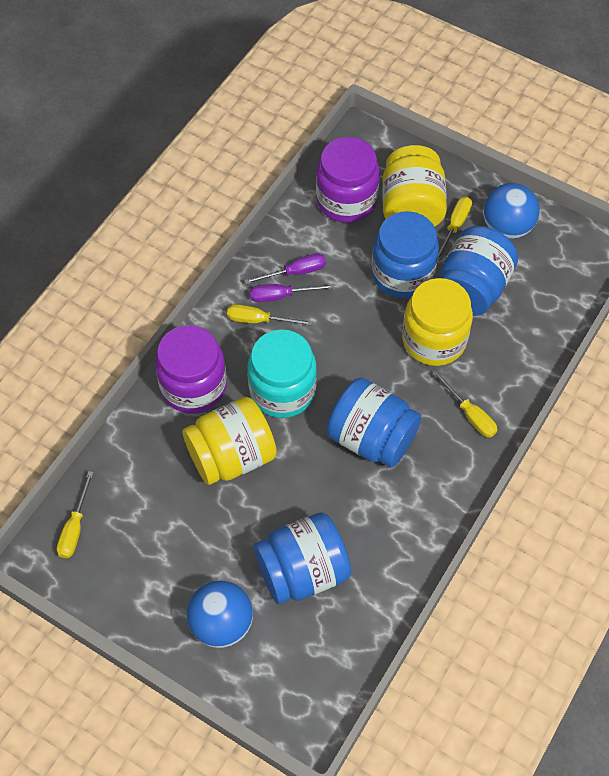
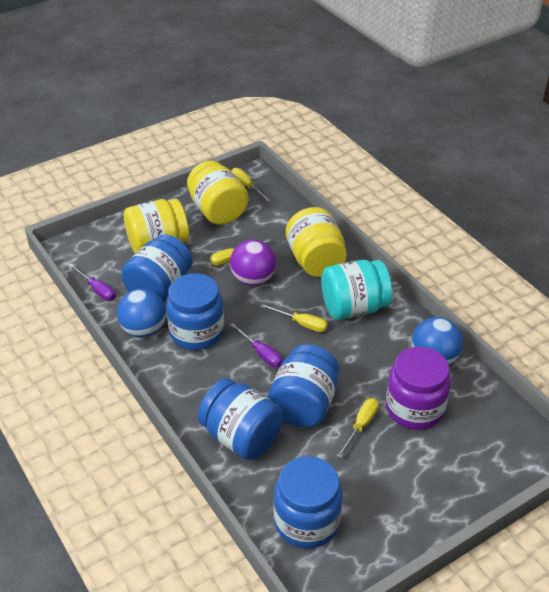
blue jar: [254,512,351,604] [327,378,422,468] [372,211,439,298] [440,226,518,316] = 4 -> [121,234,193,301] [166,273,224,350] [198,378,283,460] [268,344,339,427] [274,456,343,549] = 5
purple ball: none = 0 -> [230,239,276,286] = 1
purple jar: [155,325,227,414] [316,137,380,223] = 2 -> [386,347,451,430] = 1

